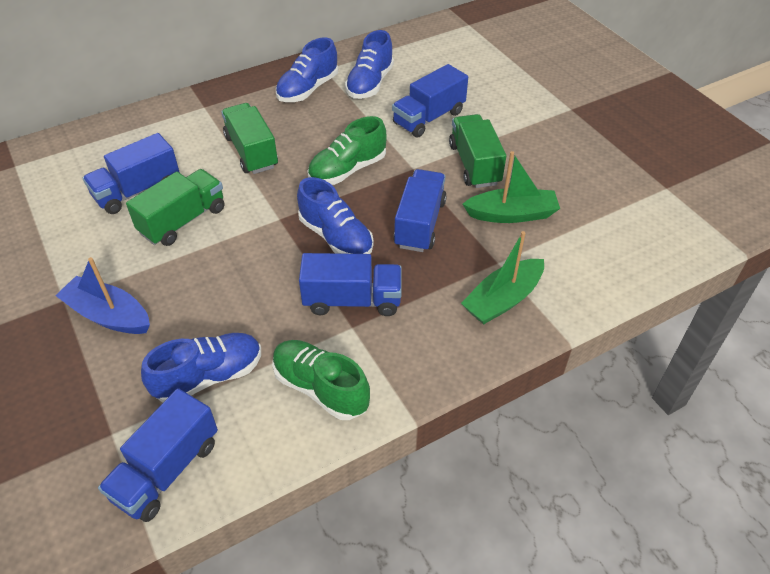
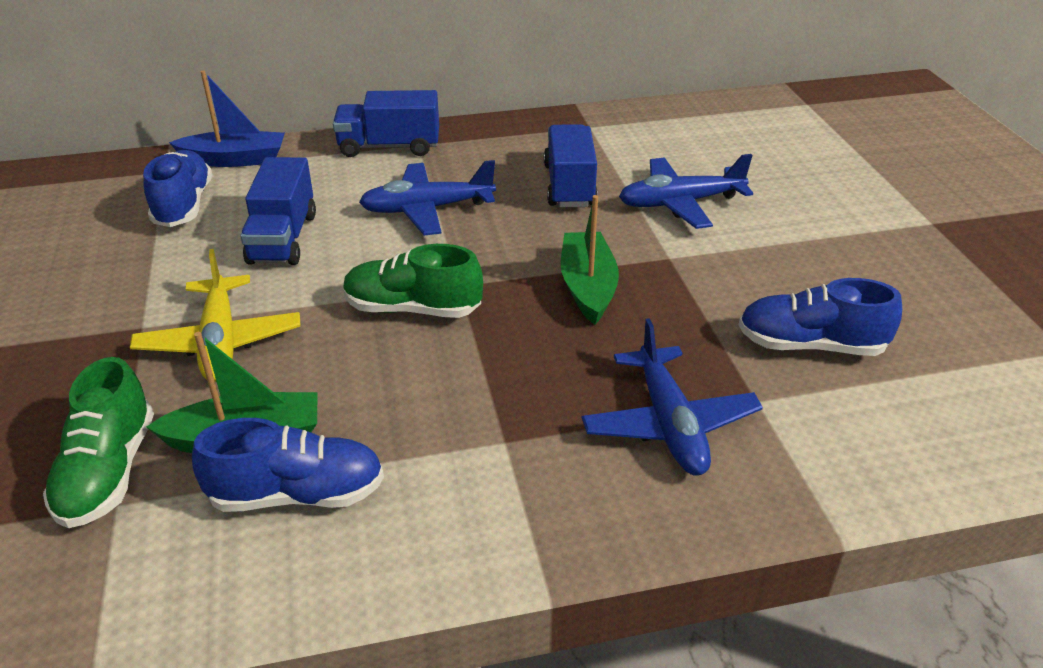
blue plane: none = 0 -> [359,160,496,235] [582,318,763,475] [619,154,753,229] = 3
blue shoe: [141,333,261,402] [276,37,338,102] [297,177,374,254] [345,30,394,99] = 4 -> [143,150,212,227] [192,418,384,512] [739,278,902,356] = 3
blue truck: [83,133,180,214] [98,388,218,522] [299,253,402,316] [392,64,468,138] [394,169,447,252] = 5 -> [240,157,316,265] [333,90,439,157] [544,124,598,208] = 3
green truck: [126,169,225,246] [221,103,278,174] [449,114,506,188] = 3 -> none = 0
yellow plane: none = 0 -> [130,249,301,382] = 1

